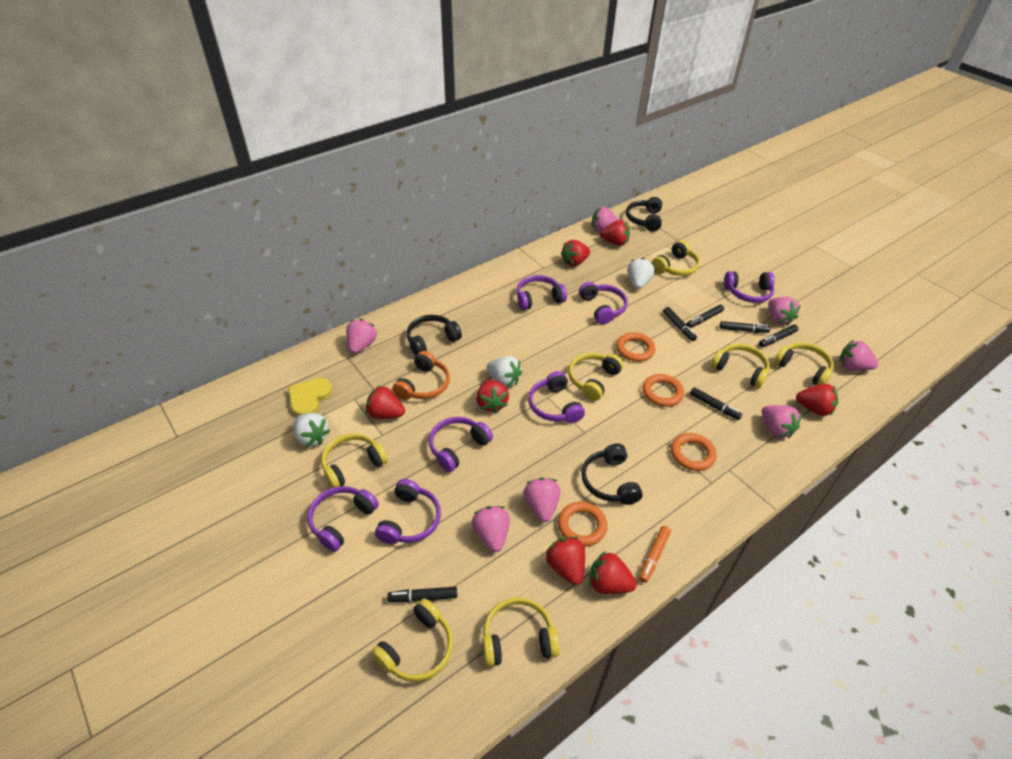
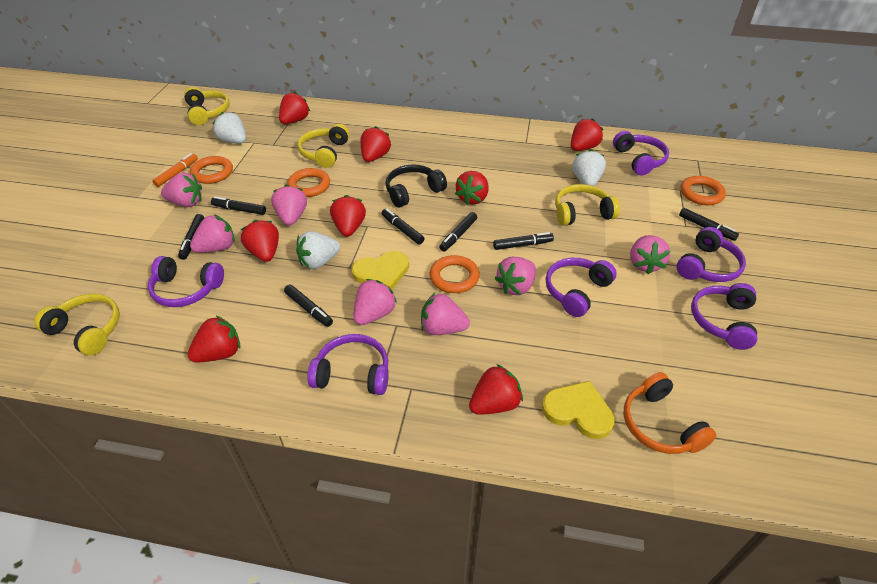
black headphones: [407,315,462,356] [581,443,643,505] [626,197,662,232] = 3 -> [385,164,447,208] = 1
black marker: [387,586,457,602] [663,307,697,341] [686,305,724,328] [690,387,742,420] [720,321,770,333] [759,324,798,347] = 6 -> [178,214,204,260] [211,197,266,215] [284,285,333,327] [381,208,425,245] [439,212,477,251] [493,232,554,250] [679,208,739,241] = 7
purple headphones: [307,486,379,552] [375,479,441,544] [429,417,493,472] [516,275,567,310] [528,371,585,423] [579,282,628,324] [724,271,775,303] = 7 -> [148,256,224,307] [307,334,389,395] [546,258,617,317] [613,131,669,175] [676,227,746,282] [691,283,757,350] = 6
red strawberry: [366,385,405,419] [476,380,509,414] [545,537,585,585] [561,240,590,267] [589,551,637,594] [600,220,630,246] [796,384,838,416] = 7 -> [187,316,240,362] [241,220,279,262] [279,92,310,124] [330,195,366,237] [361,126,391,162] [455,171,489,205] [469,364,523,414] [571,118,603,151] = 8
yellow headphones: [321,433,388,488] [371,599,453,682] [483,598,559,667] [568,353,624,401] [652,240,700,276] [711,344,770,388] [774,342,834,385] = 7 -> [34,294,120,356] [184,87,229,125] [298,124,350,168] [555,184,620,226] = 4
yellow heart: [288,378,332,416] = 1 -> [352,251,409,290] [542,381,615,439] = 2

